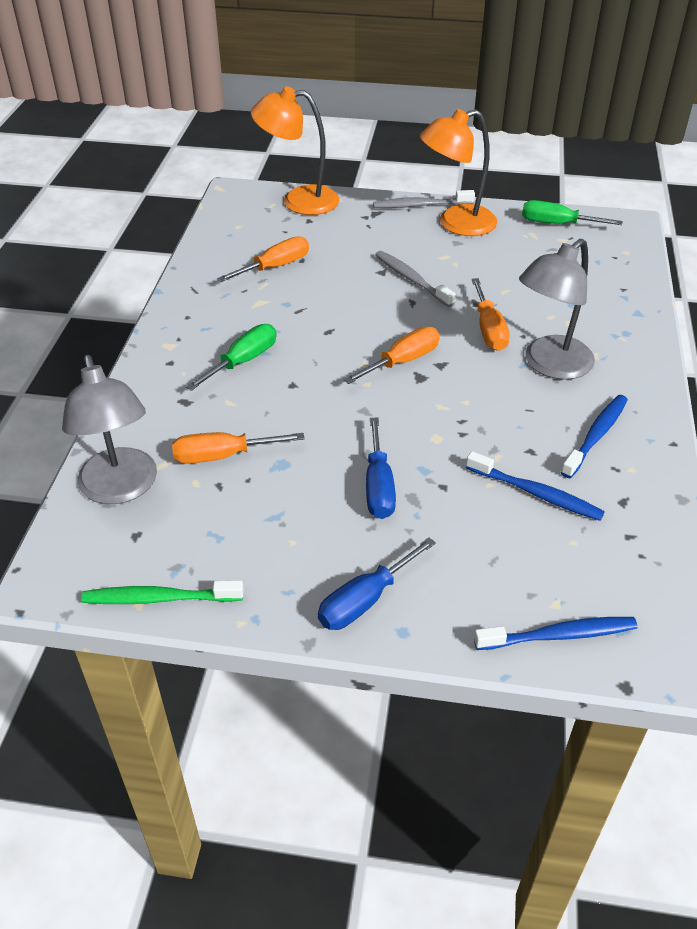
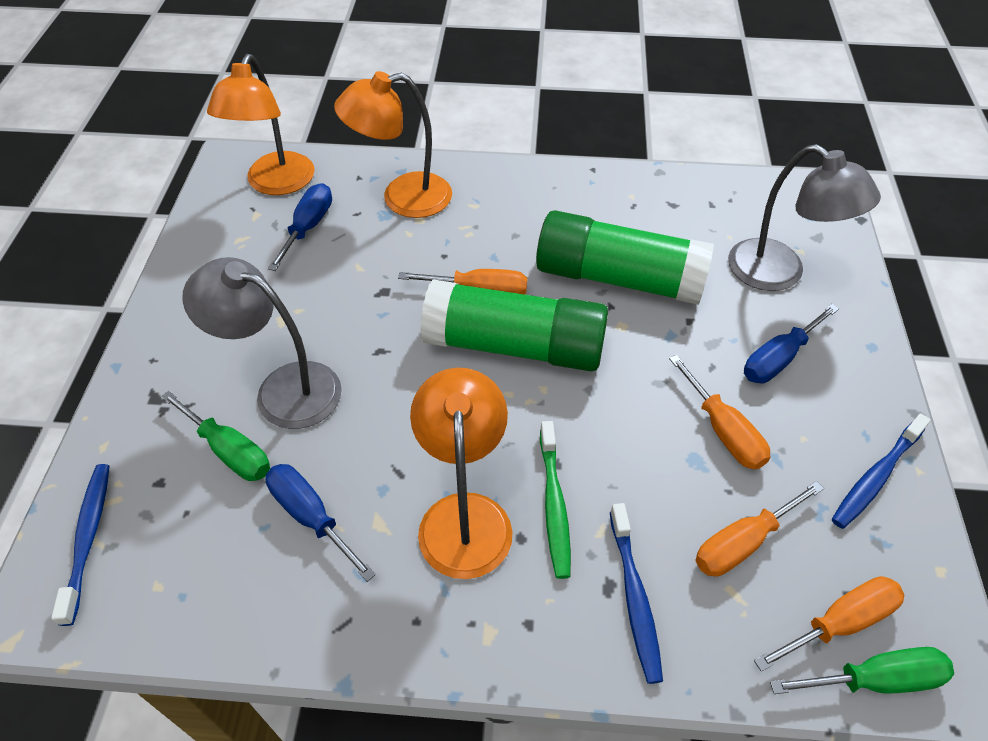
blue screwdriver: [318,537,436,630] [366,418,396,519] = 2 -> [266,464,376,582] [268,183,332,271] [744,304,839,383] = 3
green glue stick: none = 0 -> [420,279,608,371] [536,210,714,305] = 2
grey toothbrush: [373,190,475,208] [375,251,456,307] = 2 -> none = 0
orange lamp: [251,86,340,215] [420,109,497,236] = 2 -> [207,54,315,195] [334,71,452,218] [410,368,513,579] = 3

